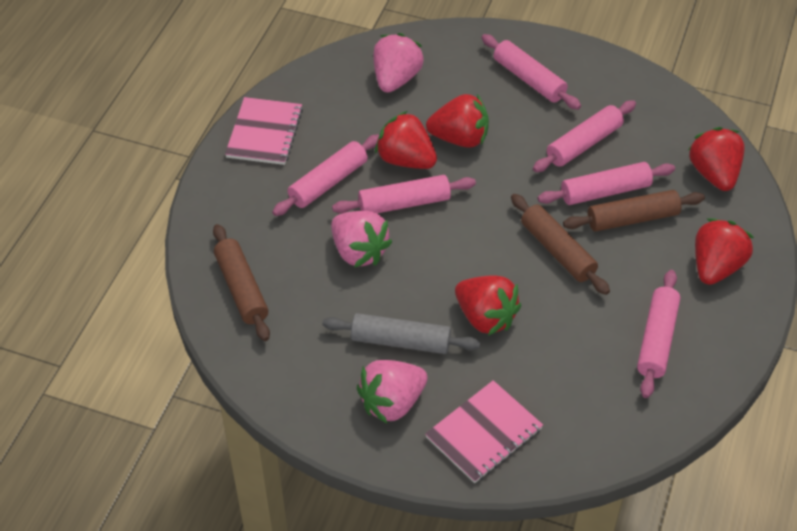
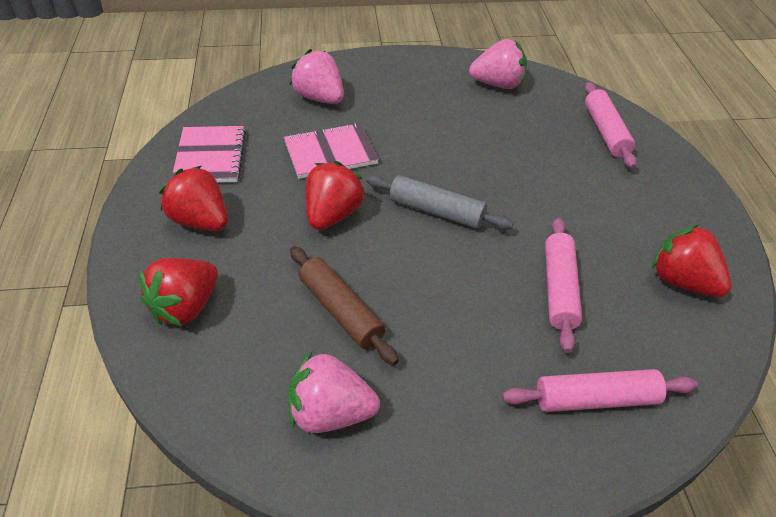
brown rolling pin: [213,224,270,341] [511,194,610,295] [563,190,705,232] = 3 -> [290,246,399,365] = 1
pink rolling pin: [272,134,379,216] [332,175,476,213] [481,34,581,110] [533,100,636,172] [538,162,675,205] [637,270,680,398] = 6 -> [502,369,698,412] [545,218,582,353] [584,82,637,169] = 3
red strawberry: [375,111,437,169] [426,94,489,148] [455,275,521,336] [688,127,745,191] [695,218,754,285] = 5 -> [139,258,218,326] [159,166,228,231] [305,161,365,230] [652,225,732,297] = 4

